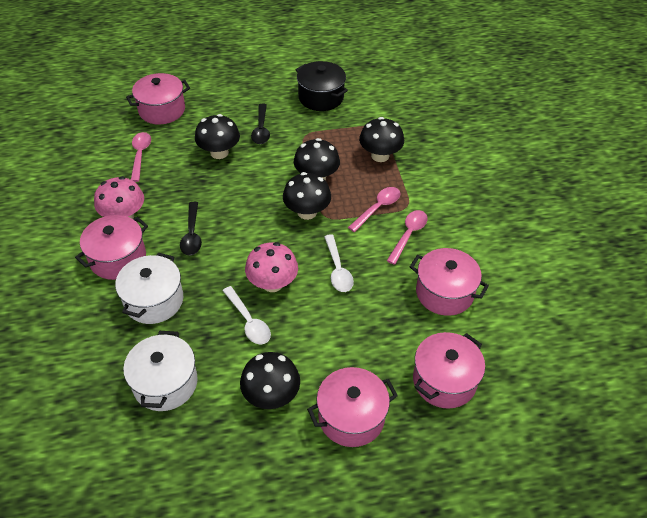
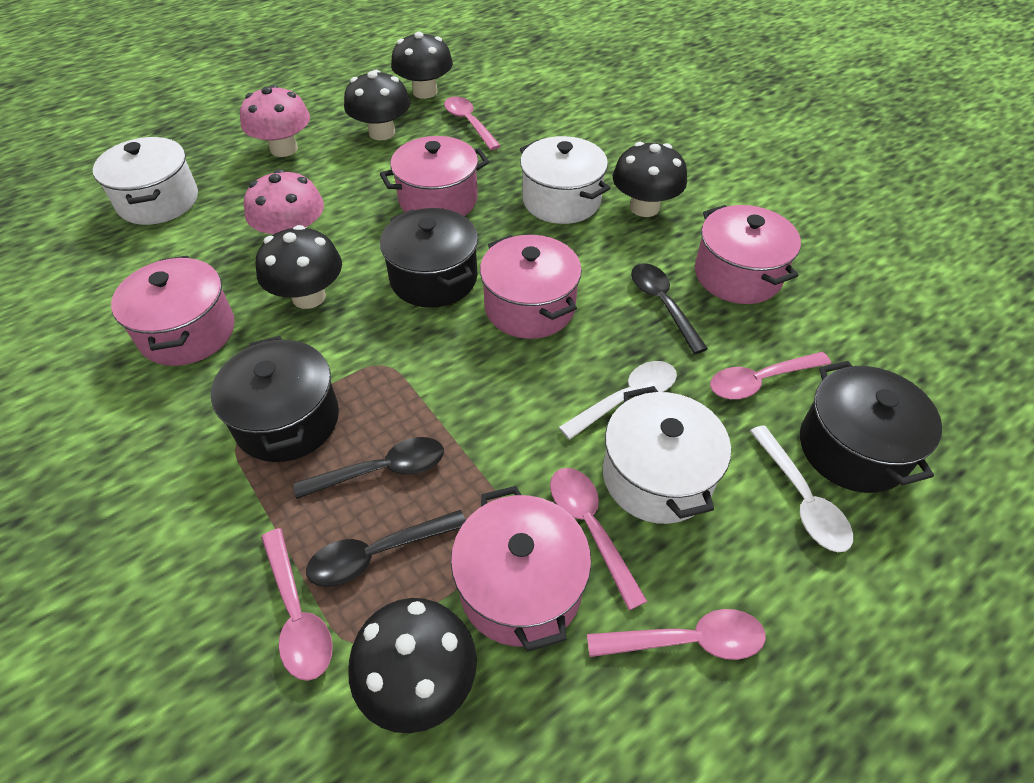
black pot: [296,61,348,111] = 1 -> [211,336,339,462] [380,208,478,308] [800,361,942,493] = 3
black spoon: [180,202,202,255] [251,104,270,144] = 2 -> [294,437,444,499] [306,510,466,587] [631,263,708,354] = 3
pink spoon: [131,132,151,182] [348,187,400,232] [387,210,428,265] = 3 -> [261,528,333,681] [444,96,501,150] [550,468,647,610] [587,609,766,660] [710,352,831,399] = 5
white pot: [115,252,183,324] [123,331,198,411] = 2 -> [93,137,198,225] [520,136,610,224] [603,386,731,524] = 3

